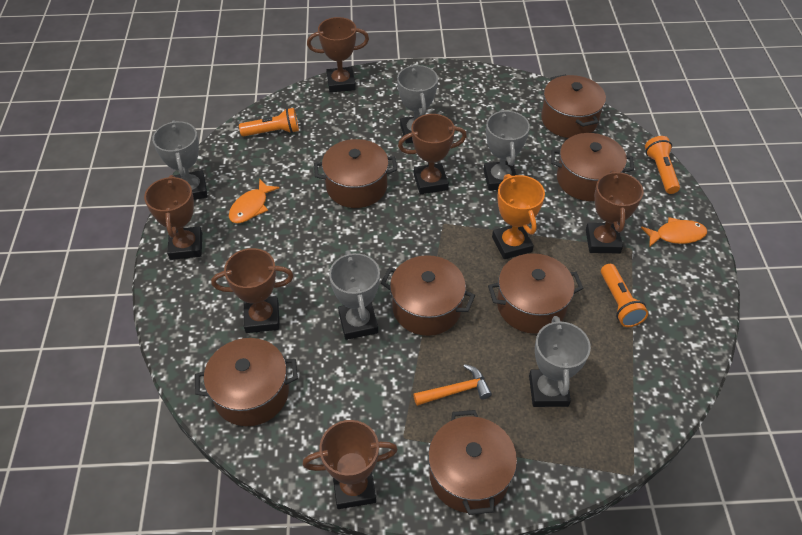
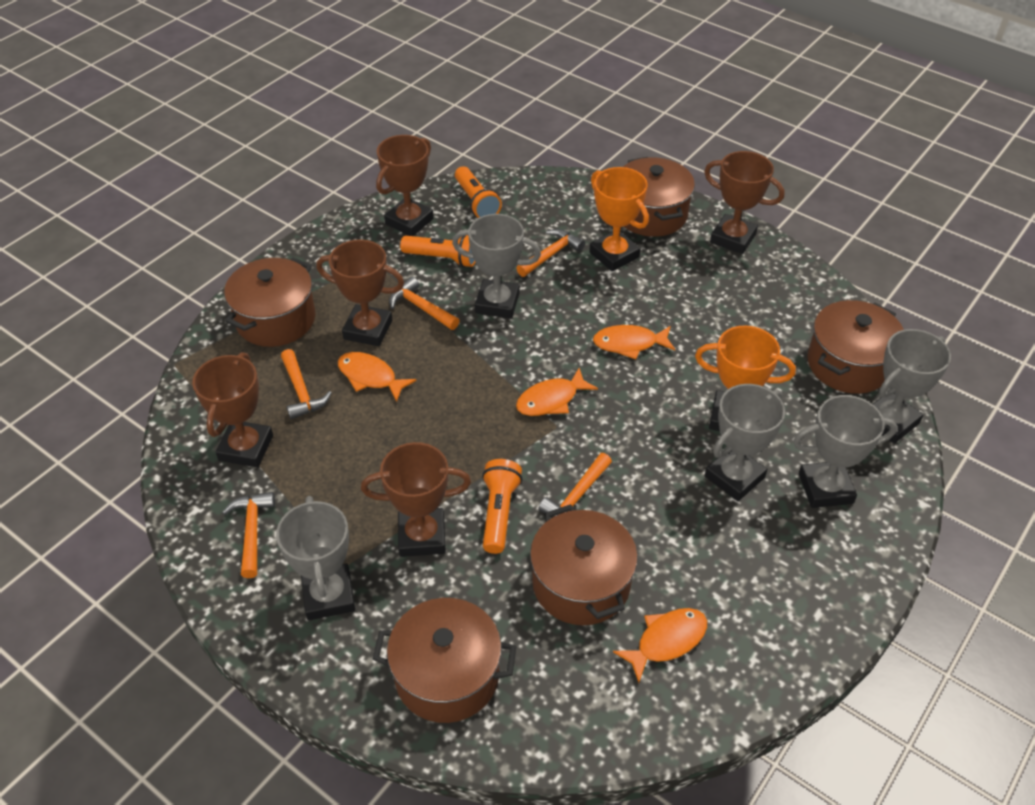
brown pot: [195,338,298,426] [314,139,397,208] [381,255,475,336] [428,410,517,515] [488,253,584,334] [541,74,606,138] [551,133,634,201] = 7 -> [224,257,315,347] [373,598,516,723] [530,504,638,625] [623,157,695,237] [807,300,904,394] = 5
brown trophy: [144,175,202,260] [211,248,294,333] [303,420,398,509] [307,17,369,93] [398,114,467,194] [586,170,644,253] = 6 -> [192,352,273,467] [316,239,404,346] [361,442,471,557] [376,135,434,236] [704,151,785,254] = 5
orange fish: [229,179,280,223] [641,217,707,247] = 2 -> [338,352,417,402] [516,368,598,416] [593,325,675,359] [613,608,707,683] = 4
orange hammer: [413,364,492,406] = 1 -> [222,492,275,578] [281,349,331,420] [389,277,460,330] [516,229,585,277] [539,453,612,517] = 5
orange trophy: [492,174,545,259] = 1 -> [589,167,649,271] [695,325,796,431] = 2

